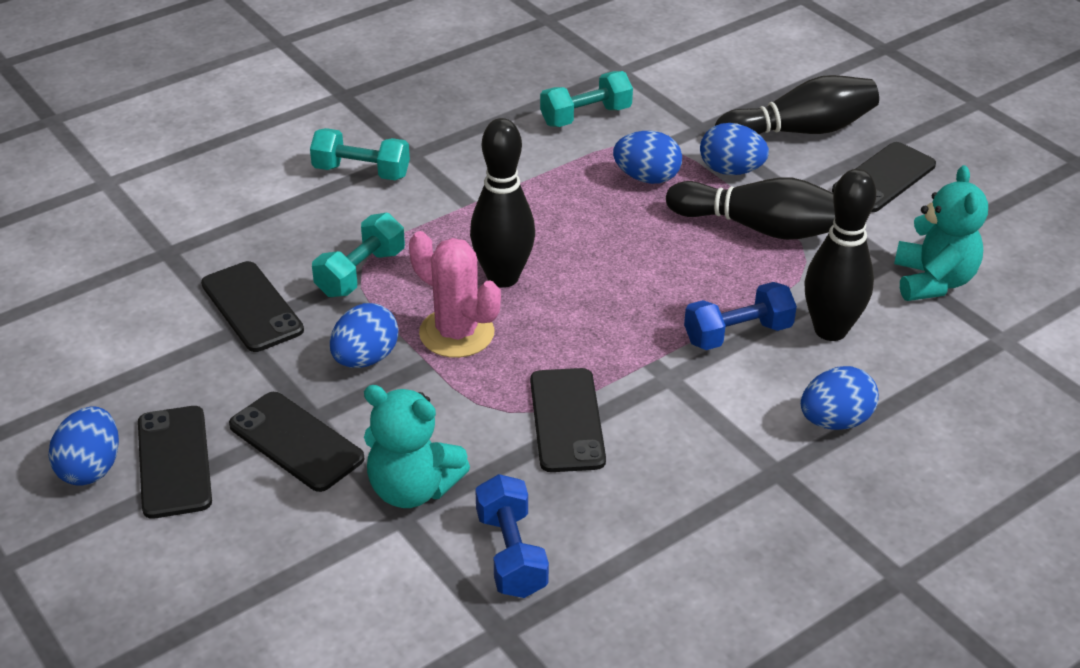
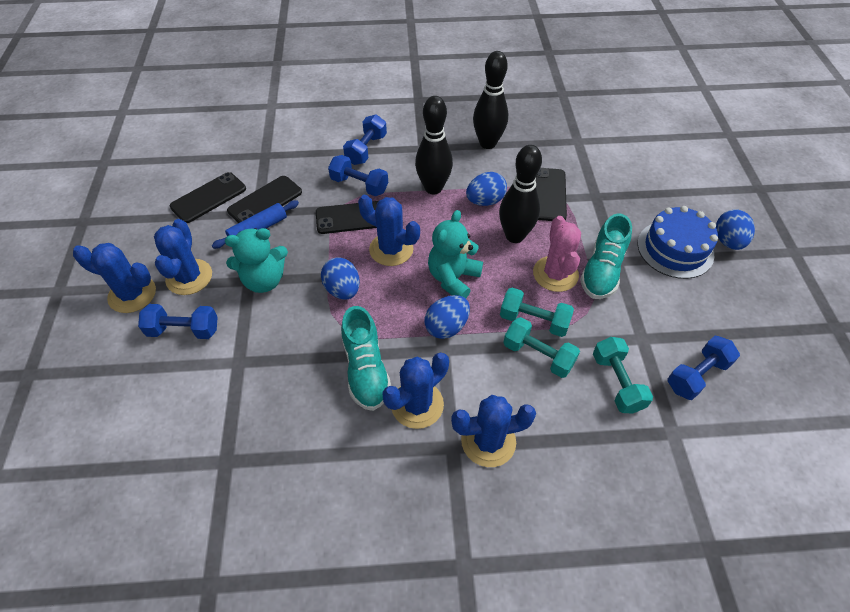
black bowling pin: [470,118,535,288] [666,177,835,240] [715,75,879,134] [804,169,876,341] = 4 -> [415,96,453,194] [473,51,508,149] [499,145,542,243] = 3
black phone: [138,406,212,519] [201,261,304,352] [229,392,364,492] [530,368,606,472] [832,142,936,212] = 5 -> [170,172,246,223] [227,176,302,223] [316,201,378,234] [535,168,567,221] = 4
blue cactus: none = 0 -> [73,243,156,313] [154,219,212,295] [358,195,420,266] [382,353,449,429] [451,395,536,467] = 5
blue cake: none = 0 -> [638,206,718,279] = 1
blue dumbbell: [475,474,549,598] [684,282,797,350] = 2 -> [138,304,218,339] [328,155,388,196] [343,114,387,165] [668,336,740,400] = 4
blue egg: [49,406,119,486] [330,303,399,368] [613,131,682,184] [700,123,769,175] [801,366,879,430] = 5 -> [321,257,360,300] [424,295,470,339] [466,172,507,206] [716,209,755,250] = 4
blue rolling pin: none = 0 -> [212,200,299,249] = 1
turquoise shoe: none = 0 -> [341,306,391,411] [580,213,632,299] = 2

